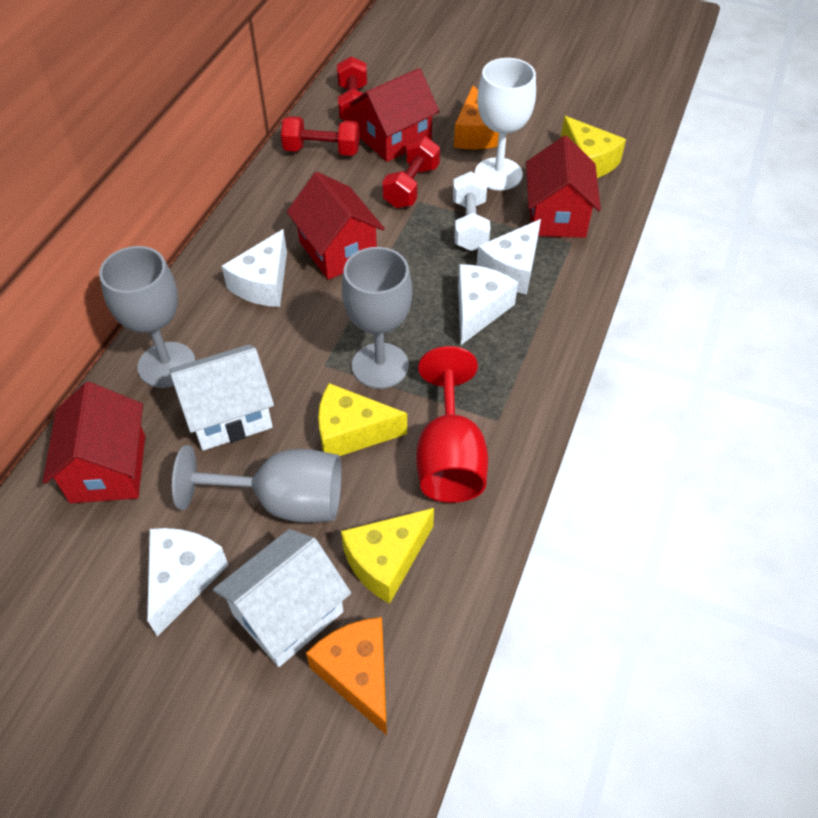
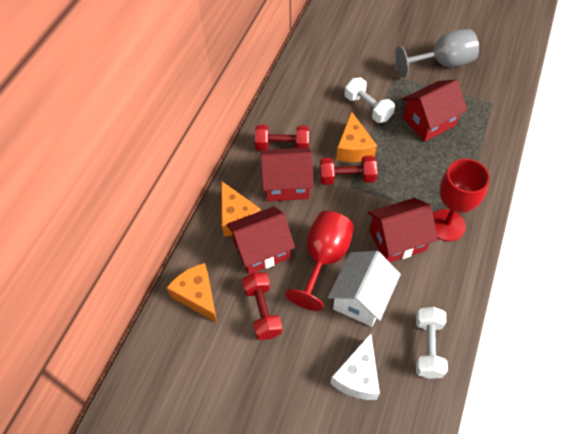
grey goblet: [99,246,195,388] [172,445,342,523] [342,247,412,389] = 3 -> [395,29,479,78] = 1
orange cheese: [306,617,387,735] [454,86,507,149] = 2 -> [167,263,217,323] [221,181,261,236] [336,111,377,162] = 3
red goblet: [416,346,488,503] = 1 -> [285,211,354,311] [433,159,490,241] = 2
white cheese: [147,528,228,637] [222,229,287,307] [458,264,518,345] [477,219,541,294] = 4 -> [330,333,380,400] = 1
white dumbbell: [453,171,490,251] = 1 -> [345,77,395,123] [416,307,448,379] = 2
white goblet: [475,58,536,190] = 1 -> none = 0
white house: [170,344,274,451] [213,529,351,667] = 2 -> [328,251,401,327] = 1
yellow cheese: [318,383,407,456] [341,508,434,604] [561,116,626,178] = 3 -> none = 0

